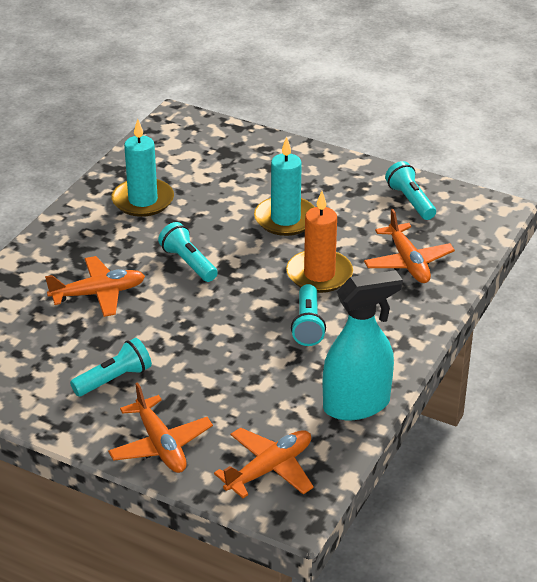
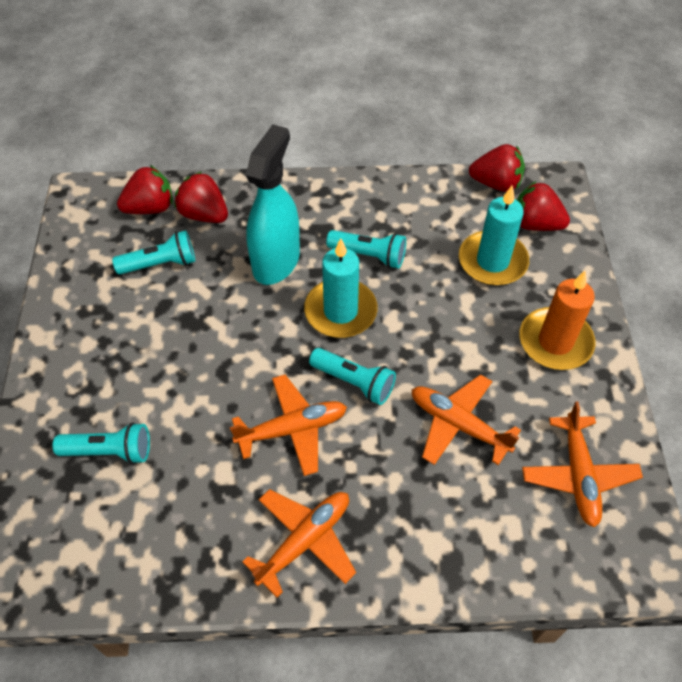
red strawberry: none = 0 -> [117,165,173,214] [174,172,228,223] [469,144,525,192] [517,181,570,231] = 4

